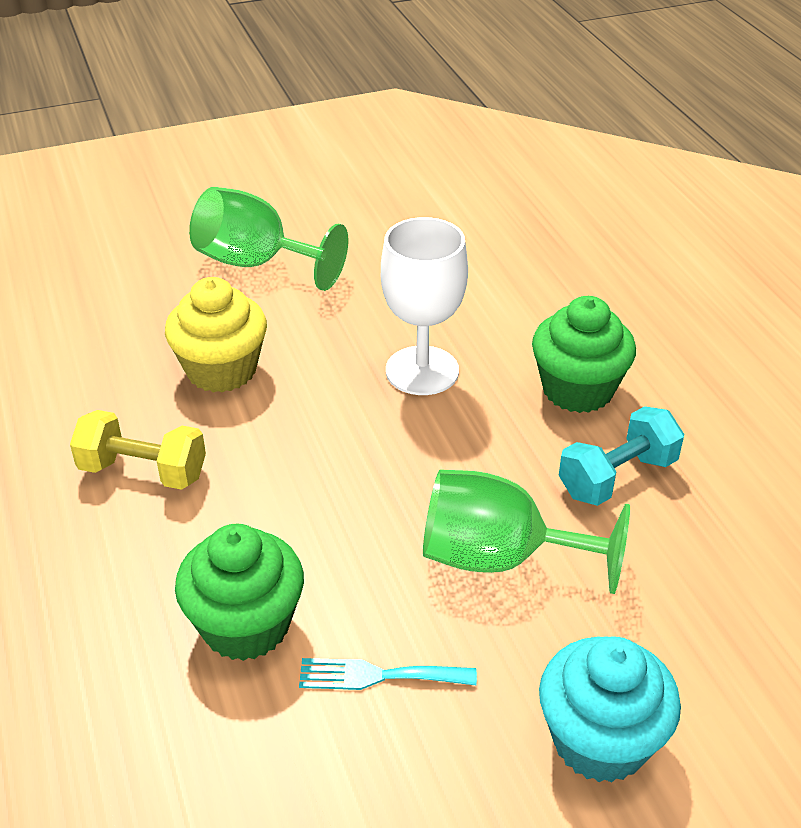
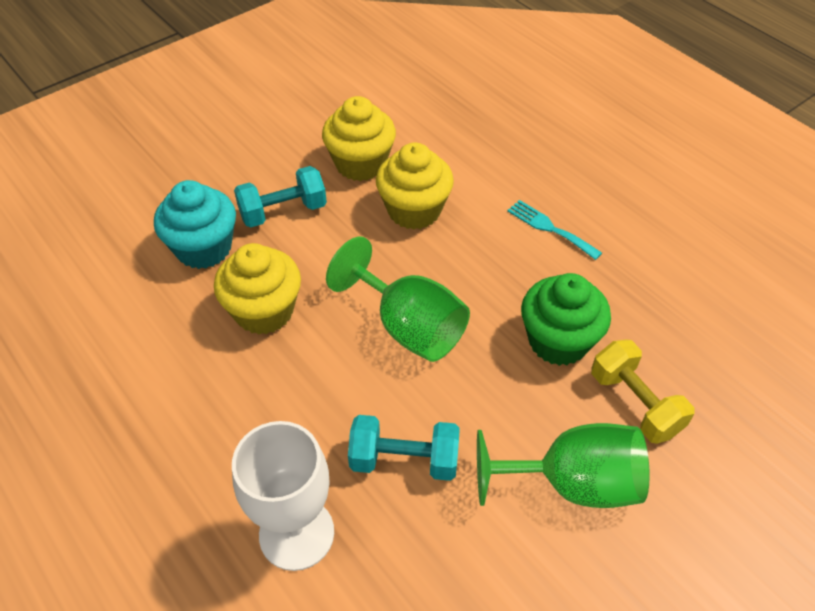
green cupcake: [175,524,304,661] [532,296,636,413] = 2 -> [521,273,611,366] = 1
turquoise dumbbell: [559,406,684,506] = 1 -> [234,166,327,228] [348,415,460,481] = 2
yellow cupcake: [165,277,267,393] = 1 -> [214,243,301,335] [322,96,396,181] [376,143,454,230] = 3

